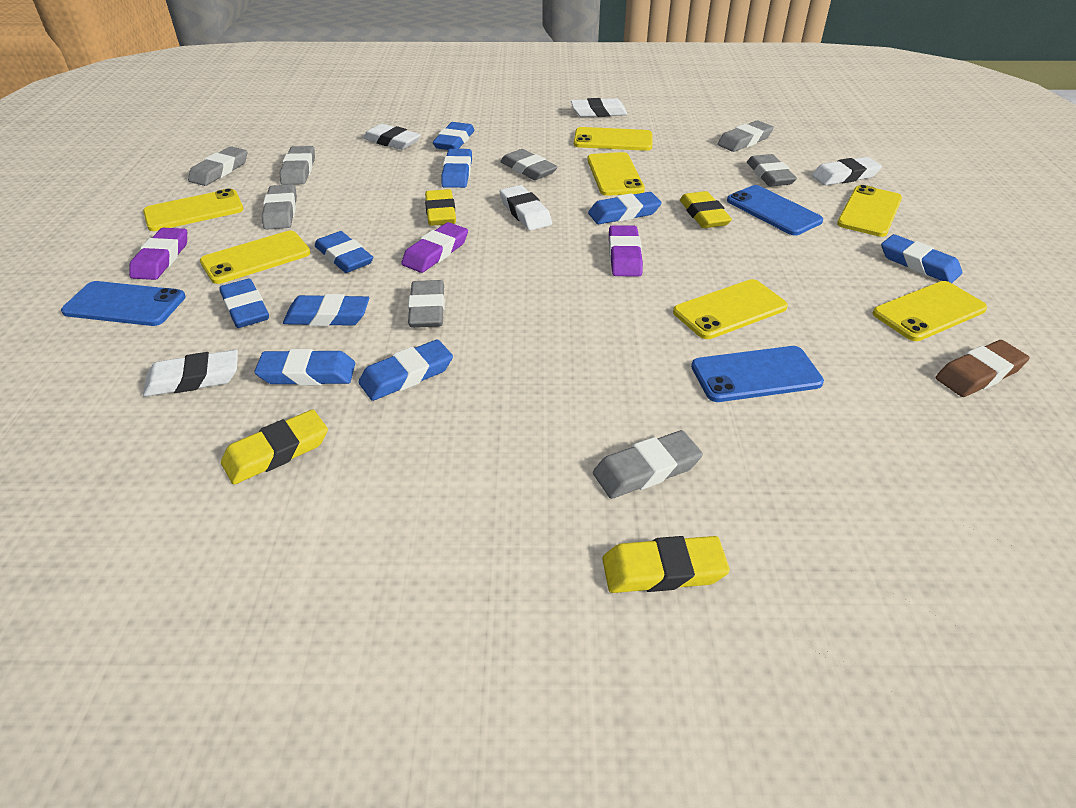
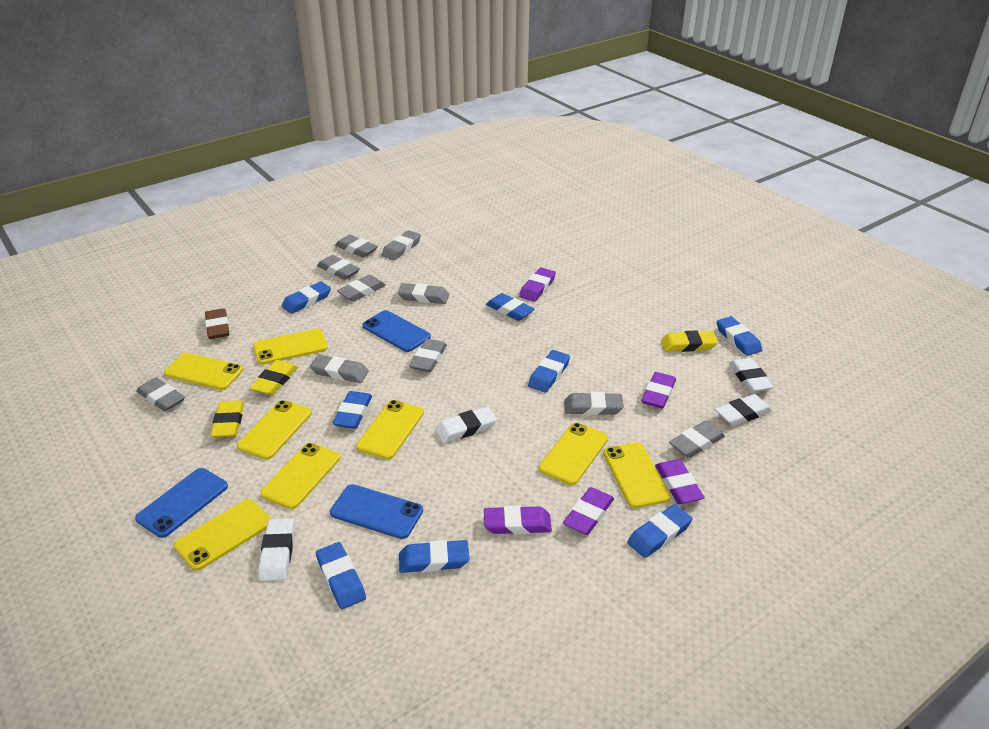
blue eraser: [219,279,269,328] [254,349,355,386] [283,294,370,326] [315,231,373,273] [358,339,453,401] [433,122,475,150] [441,149,472,188] [588,192,662,224] [881,234,962,283] = 9 -> [281,281,331,314] [316,542,366,609] [332,391,372,429] [399,540,469,573] [486,293,535,321] [528,350,570,393] [627,504,693,558] [717,316,762,356] = 8
grey eraser: [188,146,247,186] [262,184,297,230] [280,146,315,185] [408,280,445,328] [500,149,558,180] [593,430,703,499] [717,120,774,152] [747,154,797,187] = 8 -> [136,377,185,411] [310,355,369,383] [317,255,360,280] [335,235,378,257] [337,275,386,302] [382,230,421,260] [398,283,449,304] [409,339,447,372] [564,392,624,415] [669,421,725,458] = 10
purple eraser: [129,228,187,280] [401,222,468,273] [609,225,643,277] = 3 -> [484,506,552,534] [519,268,556,302] [563,487,614,535] [641,372,676,408] [655,459,705,504] = 5
white eraser: [143,350,238,397] [363,124,421,150] [500,185,552,230] [571,98,628,117] [812,157,882,185] = 5 -> [258,518,295,581] [435,406,497,443] [715,394,772,426] [729,358,773,393] = 4
yellow eraser: [221,409,328,485] [425,189,456,226] [602,536,730,593] [680,191,732,228] = 4 -> [211,400,244,438] [250,360,298,395] [661,330,718,352] = 3
yellow phone: [143,188,244,231] [200,231,310,284] [574,127,652,151] [587,152,645,196] [673,279,788,339] [837,185,902,237] [873,281,987,341] = 7 -> [164,353,243,390] [174,499,271,571] [237,400,312,460] [253,329,328,365] [260,443,340,509] [356,400,424,459] [539,423,608,485] [603,442,671,508] = 8

